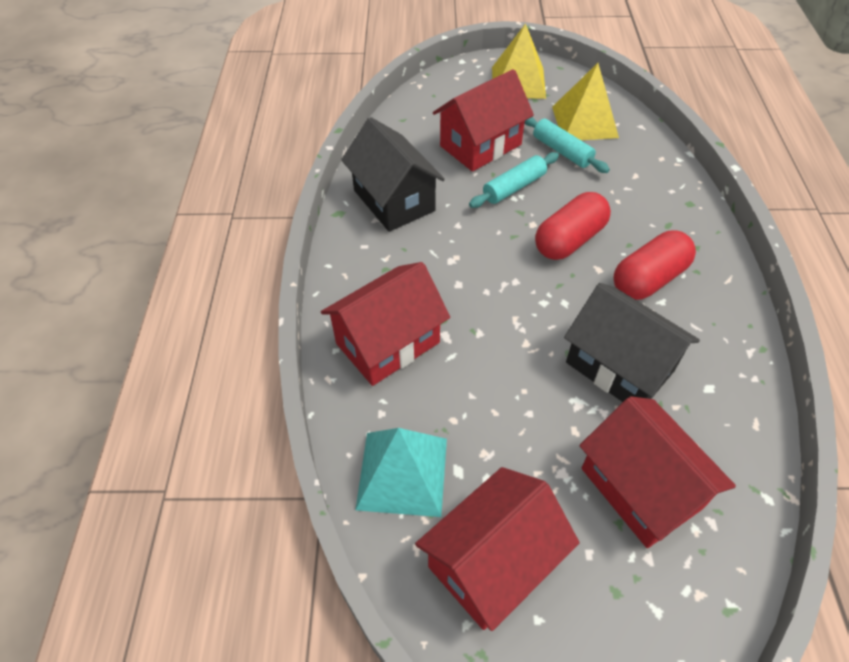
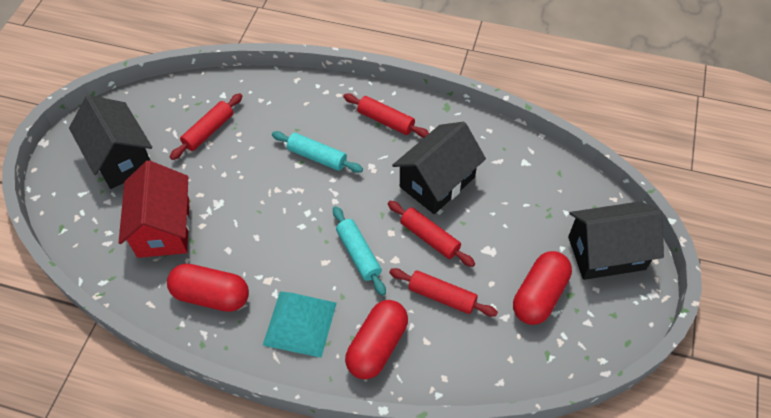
black house: [341,117,445,232] [564,283,700,402] = 2 -> [69,95,152,189] [392,122,486,214] [568,201,664,280] = 3
red capsule: [535,192,611,260] [614,230,696,300] = 2 -> [167,264,249,312] [345,300,408,379] [513,251,572,325] = 3
red house: [321,262,450,386] [415,467,579,631] [433,69,534,172] [579,396,736,548] = 4 -> [118,160,190,258] = 1
red rolling pin: none = 0 -> [170,93,242,160] [343,93,429,138] [388,201,475,267] [389,268,498,317] = 4
yellow pyramid: [492,23,546,99] [552,63,619,140] = 2 -> none = 0

